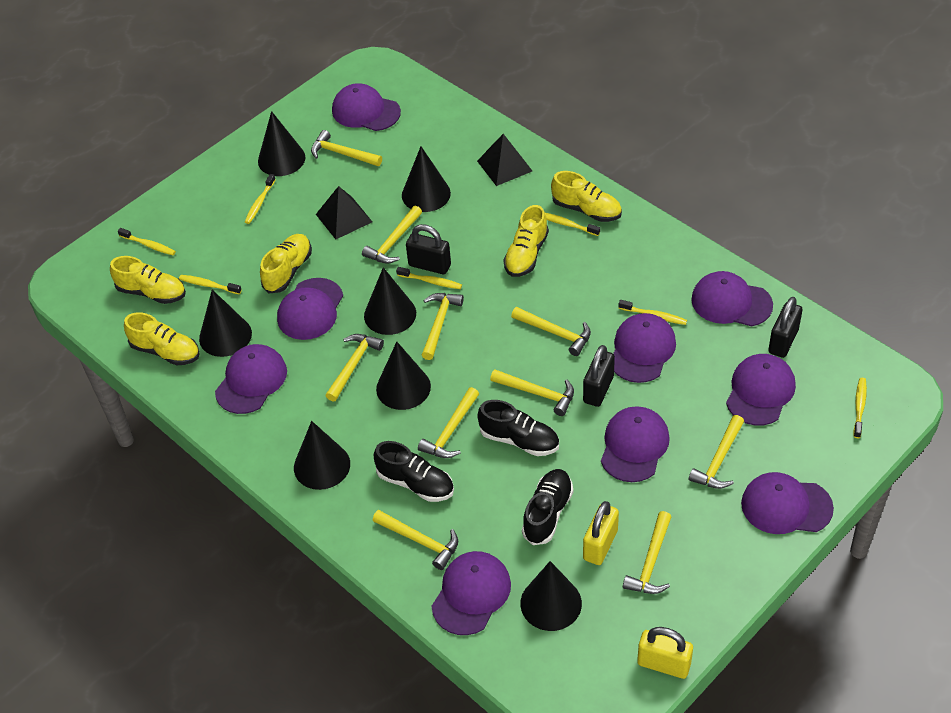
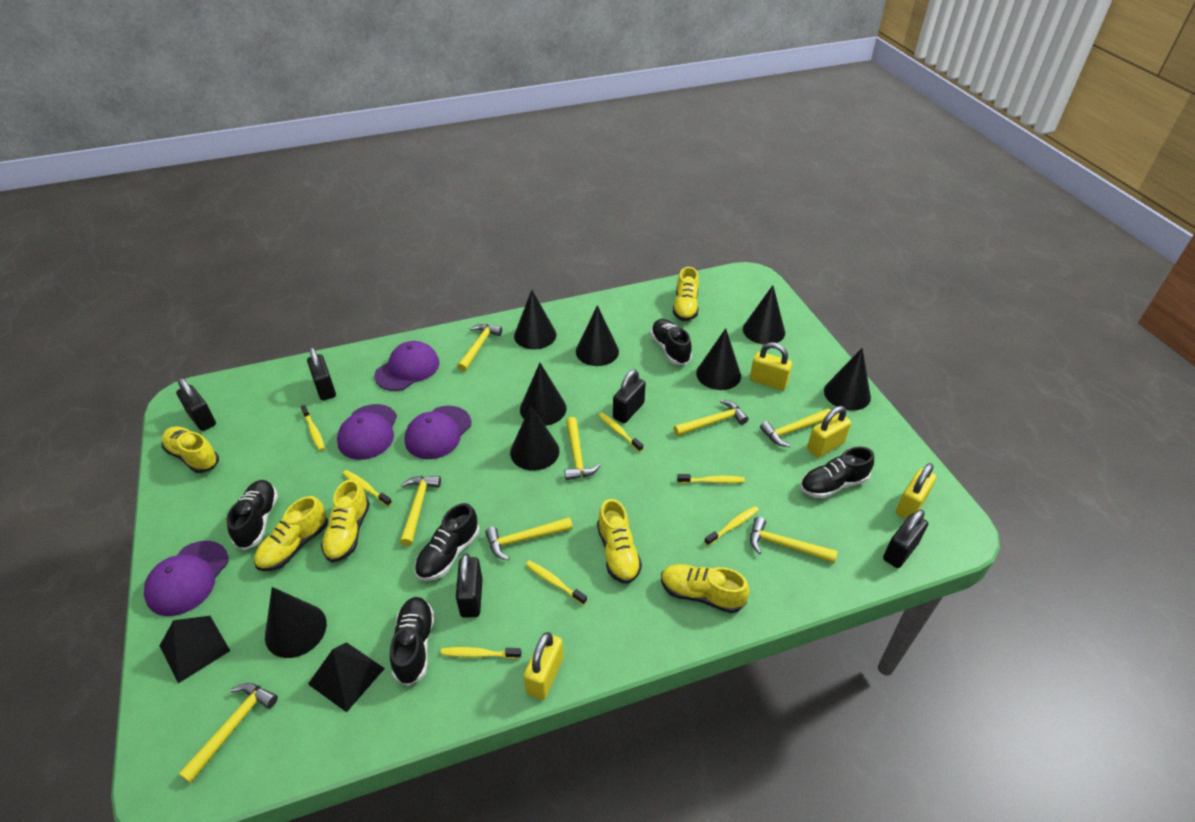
black cone: [199,290,252,357] [258,111,305,176] [294,421,350,490] [364,267,416,335] [376,342,431,410] [402,146,451,212] [520,561,582,631] = 7 -> [265,587,327,658] [510,405,560,471] [514,290,556,349] [520,363,566,426] [576,305,619,366] [696,328,741,390] [743,285,785,345] [824,348,871,411] = 8
black padlock: [406,224,451,274] [583,345,615,407] [768,297,803,358] = 3 -> [176,378,216,431] [307,347,336,401] [456,553,483,618] [613,369,646,423] [883,509,928,568] = 5
black shoe: [373,441,454,502] [477,400,559,456] [522,469,573,545] = 3 -> [226,480,278,550] [390,597,435,686] [415,503,479,581] [650,319,692,365] [800,446,874,499] = 5
purple cap: [215,344,287,414] [277,278,343,340] [332,83,401,131] [432,551,511,635] [601,406,670,482] [613,313,676,383] [691,271,773,326] [726,354,796,426] [741,472,834,534] = 9 -> [144,541,228,616] [337,404,397,460] [374,341,439,391] [405,406,471,459] = 4
yellow hammer: [311,130,382,166] [325,334,384,402] [362,206,422,264] [372,510,458,570] [418,387,479,458] [422,293,464,360] [490,369,574,416] [511,307,591,356] [623,511,671,594] [689,415,744,489] = 10 -> [179,683,278,783] [400,476,441,546] [457,324,502,371] [485,517,573,561] [564,417,601,480] [674,400,749,436] [750,517,838,563] [760,409,831,447] = 8
yellow padlock: [583,501,619,565] [637,627,693,679] = 2 -> [524,632,563,700] [750,342,792,390] [807,406,851,458] [896,463,936,519] = 4
yellow shoe: [110,256,186,304] [124,312,200,365] [260,234,312,293] [503,205,549,277] [551,171,622,222] = 5 -> [162,426,219,473] [254,496,328,571] [321,479,370,562] [597,499,642,584] [661,564,749,613] [673,267,699,321] = 6

